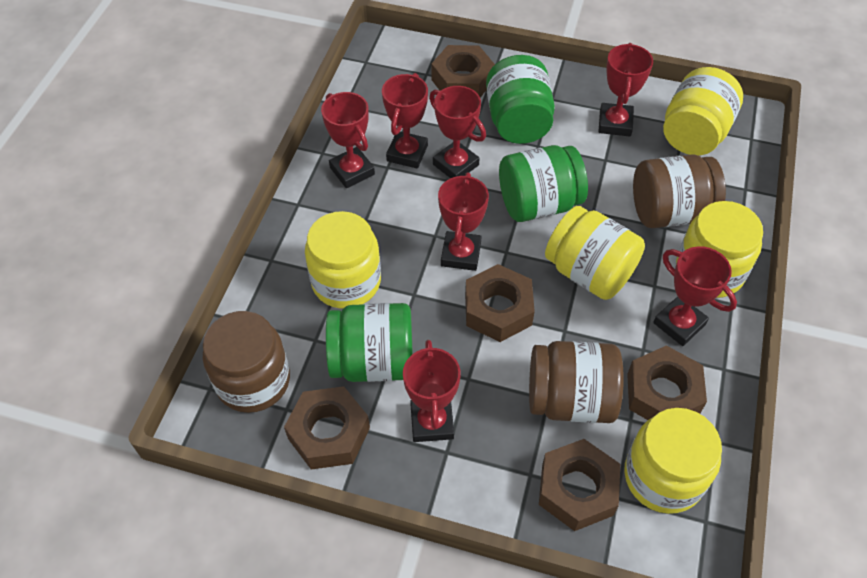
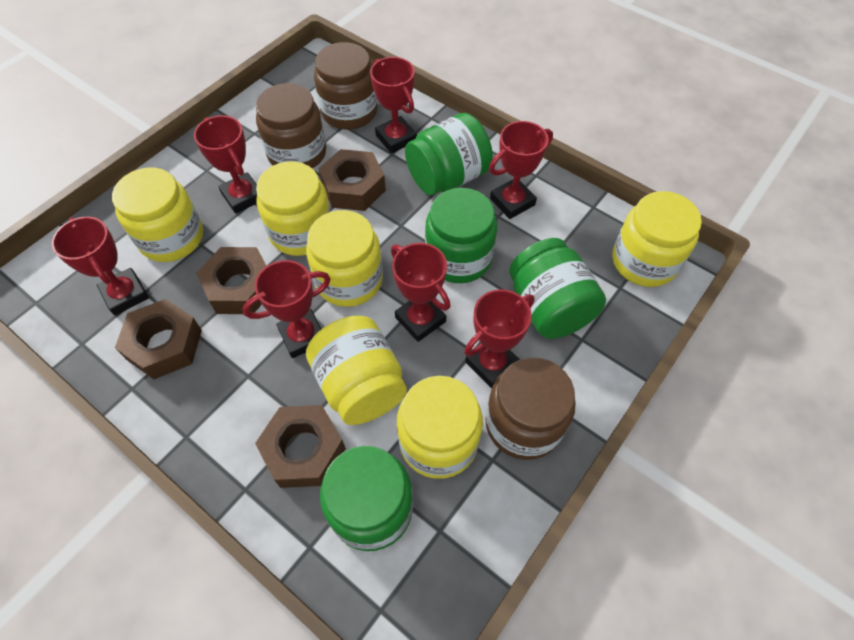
brown nut: [284,386,370,470] [431,45,495,97] [465,264,535,342] [539,439,620,531] [627,345,707,420] = 5 -> [115,299,202,379] [196,247,266,314] [255,405,346,488] [318,149,386,211] = 4
green jar: [326,303,413,382] [486,55,555,144] [499,145,588,222] = 3 -> [320,446,413,551] [405,113,493,195] [425,188,497,283] [509,238,606,339] = 4
yellow jar: [305,211,381,309] [545,206,645,300] [624,408,722,514] [663,67,743,155] [676,201,763,298] = 5 -> [112,167,203,262] [256,162,331,256] [306,210,383,307] [306,316,407,425] [397,376,483,479] [612,191,702,287] = 6

